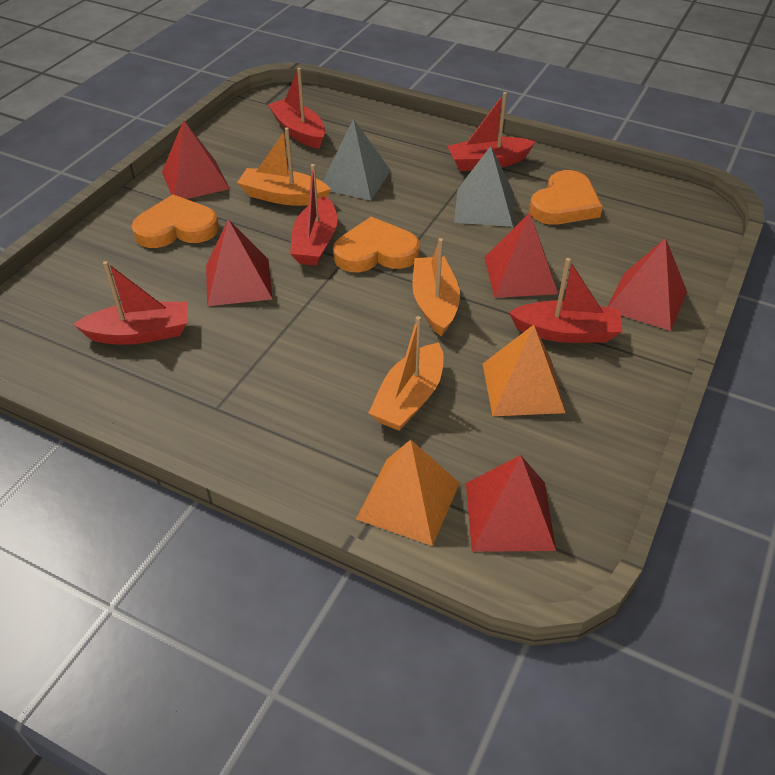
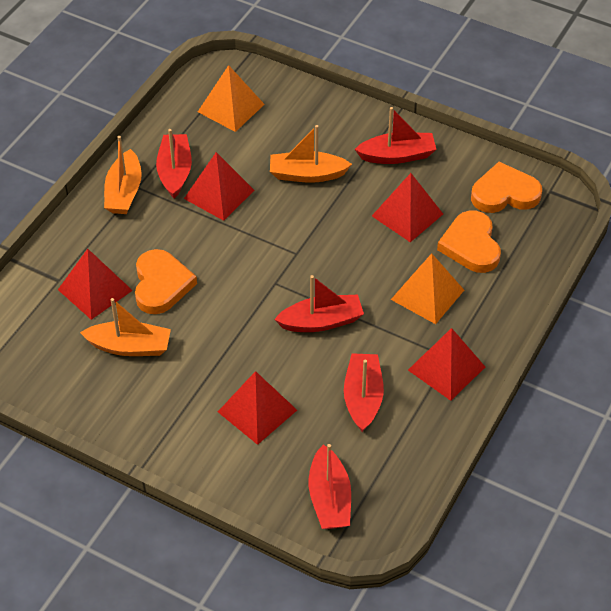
grey pyramid: [322,119,391,201] [454,146,514,227] = 2 -> none = 0

